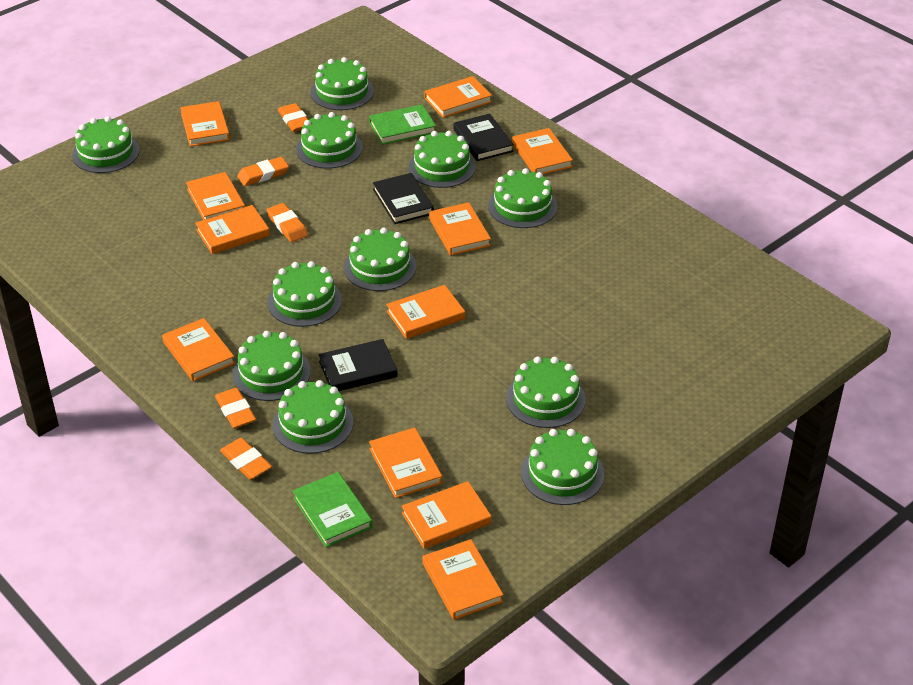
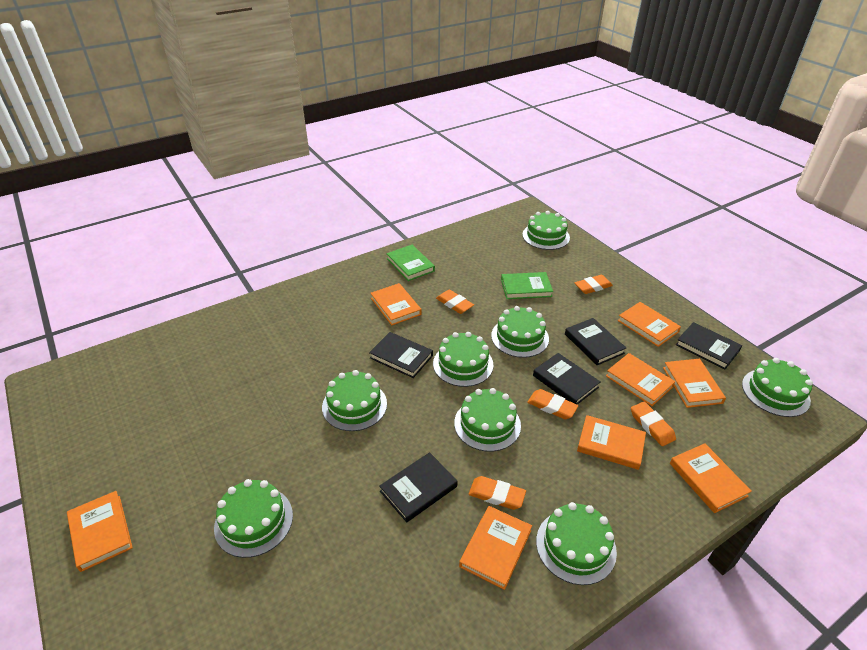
black book: [318,339,398,391] [373,173,434,224] [454,114,514,161] = 3 -> [369,332,433,378] [379,452,458,522] [533,353,600,405] [565,318,626,365] [676,322,742,369] = 5
green cake: [72,116,140,173] [232,331,311,401] [268,261,342,327] [273,380,353,454] [296,112,363,169] [310,57,374,110] [344,228,416,291] [408,131,476,188] [488,168,558,228] [506,356,586,428] [521,429,604,505] = 11 -> [214,479,293,558] [322,370,387,431] [433,332,493,387] [454,388,521,452] [491,306,549,358] [523,211,570,250] [536,502,617,585] [742,358,813,417] = 8
orange book: [162,318,235,381] [180,101,230,147] [186,172,245,220] [195,205,270,254] [369,428,443,498] [386,285,465,339] [402,481,491,549] [422,539,503,620] [424,76,492,118] [429,202,491,256] [512,128,573,174] = 11 -> [67,491,133,572] [370,283,422,325] [459,506,532,590] [577,415,646,470] [606,353,675,406] [618,302,681,347] [663,359,726,408] [670,443,752,513] = 8

